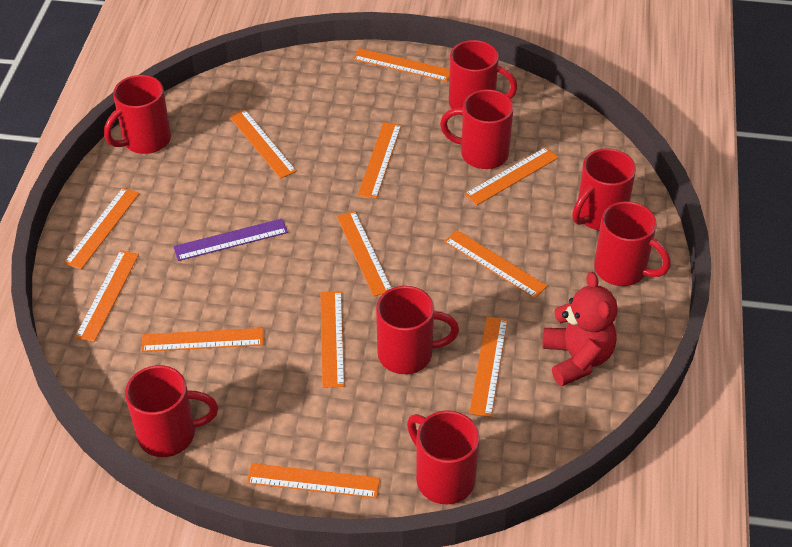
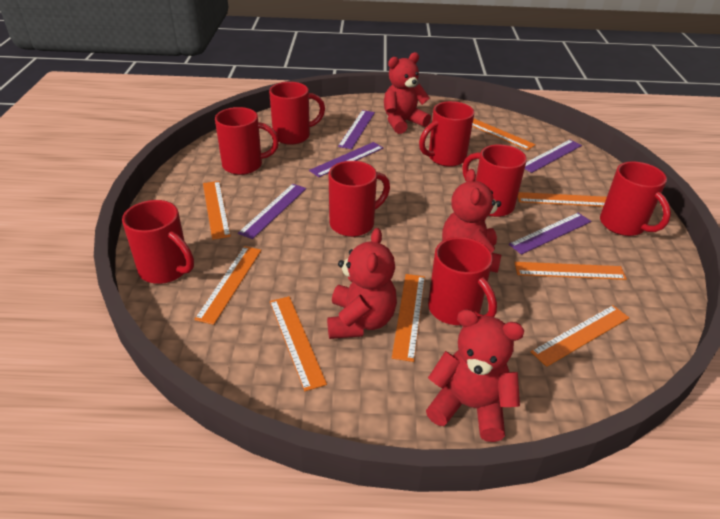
orange ruler: [64,188,139,270] [75,250,139,342] [141,328,263,352] [229,110,297,179] [247,463,380,498] [320,291,344,388] [337,211,392,297] [353,48,450,82] [358,122,401,199] [444,230,547,298] [465,147,558,205] [469,317,508,417] = 12 -> [194,246,261,325] [203,181,231,240] [270,296,327,391] [392,274,425,362] [472,119,536,150] [514,262,627,280] [518,192,607,207] [531,305,629,367] = 8
purple ruler: [173,219,288,261] = 1 -> [238,184,306,239] [309,142,383,177] [338,110,375,149] [509,213,591,255] [525,140,582,173] = 5
red teddy bear: [543,272,618,386] = 1 -> [327,228,397,339] [384,52,431,134] [426,309,524,442] [442,169,501,273] = 4

